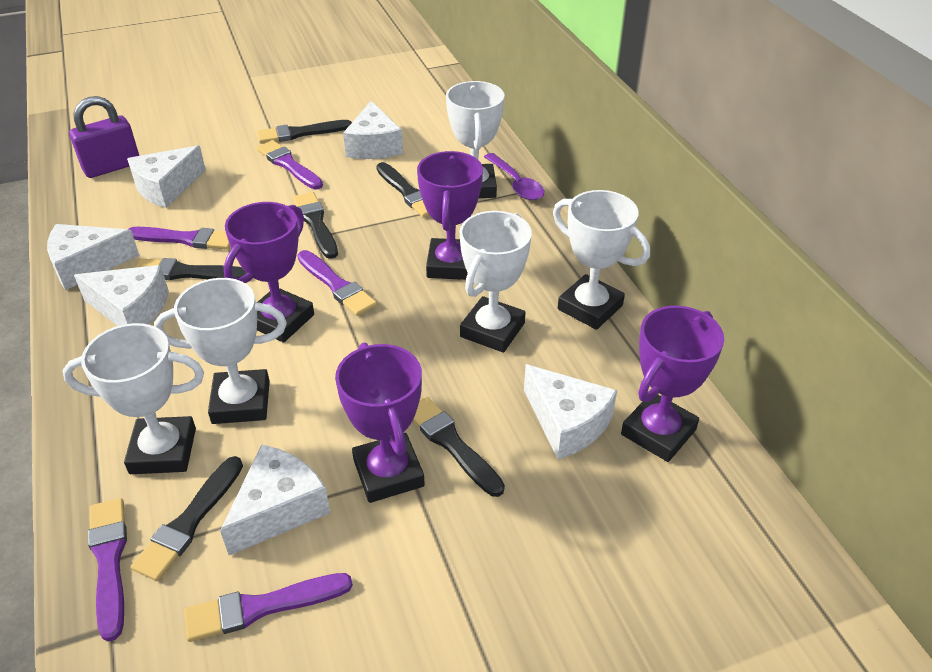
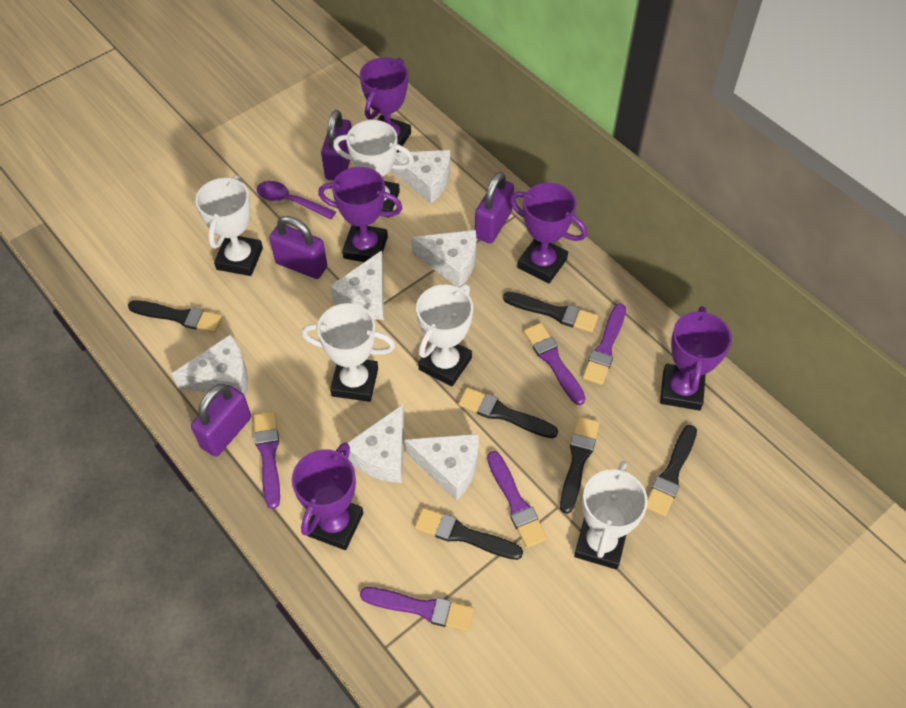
purple padlock: [69,96,139,178] = 1 -> [191,384,251,457] [269,216,327,279] [321,110,352,181] [475,172,514,244] = 4
purple trophy: [224,202,314,343] [335,342,425,503] [417,151,483,280] [621,306,724,462] = 4 -> [292,442,363,550] [318,167,402,262] [360,57,411,152] [510,183,587,284] [660,306,732,411] = 5

